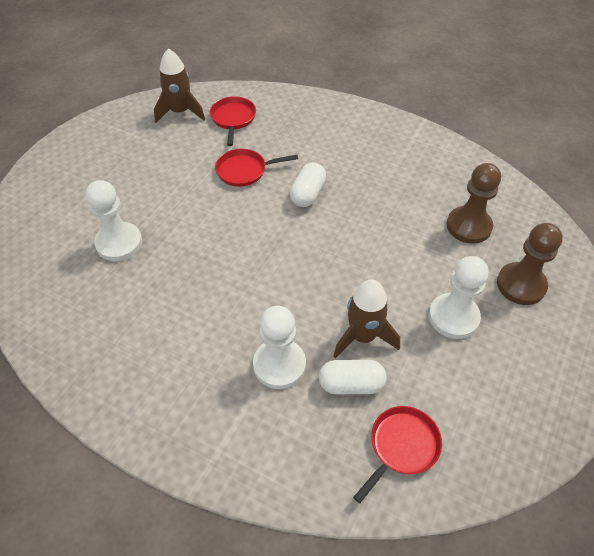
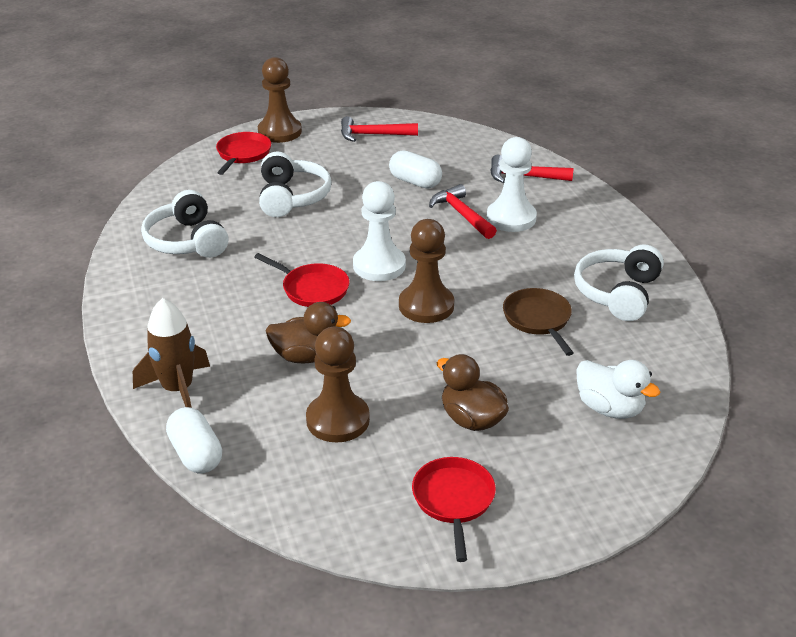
brown duck: none = 0 -> [266,302,351,364] [436,354,509,431] = 2
brown pan: none = 0 -> [503,288,574,356] = 1
brown pawn: [447,163,501,244] [497,223,563,305] = 2 -> [258,57,302,143] [306,327,370,442] [399,219,454,323] = 3
brown rocket: [154,48,205,123] [334,279,400,359] = 2 -> [133,298,210,408] = 1
red hammer: none = 0 -> [341,116,418,142] [429,184,497,239] [490,155,573,183] = 3
white duck: none = 0 -> [576,360,661,419] = 1
white headphones: none = 0 -> [141,190,228,258] [259,151,332,217] [574,244,664,321] = 3
white pawn: [86,180,142,261] [253,306,306,389] [429,256,489,339] = 3 -> [353,181,406,281] [487,137,537,232] = 2

